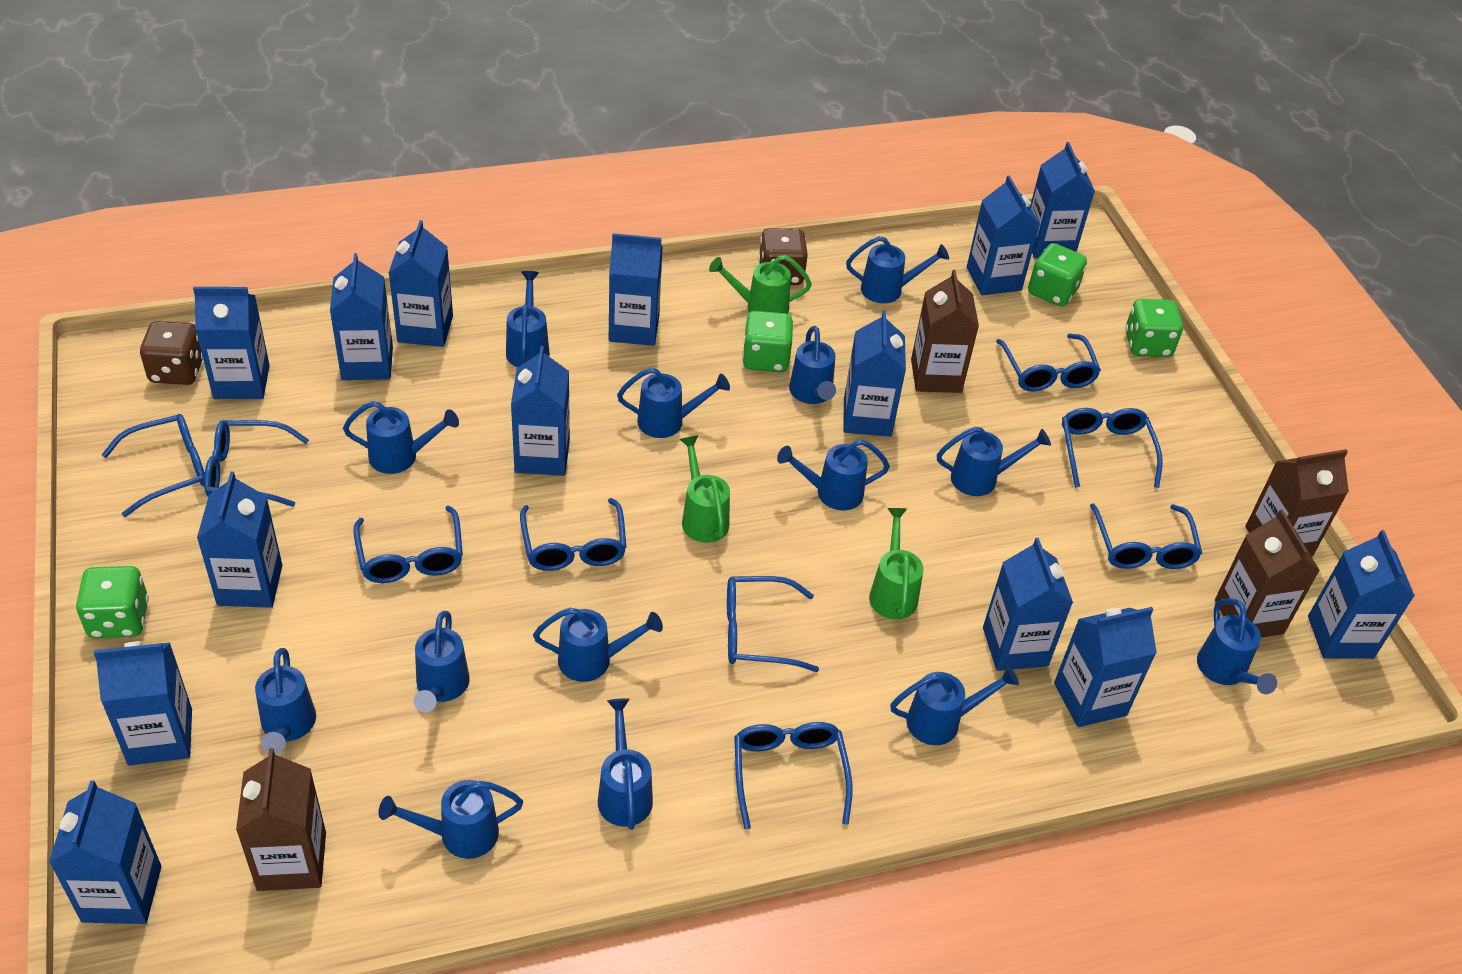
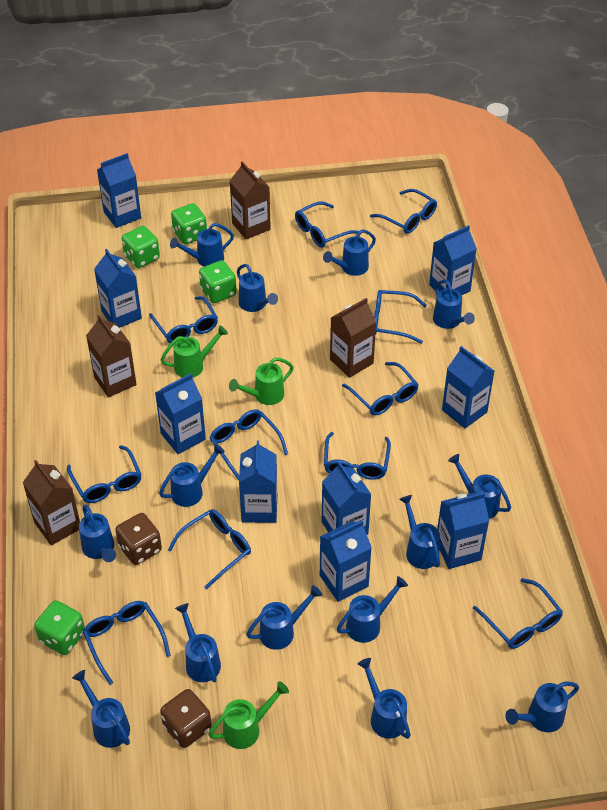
blue carton: [49,780,162,924] [94,641,192,766] [193,287,270,399] [197,472,282,608] [330,253,393,380] [389,220,453,347] [511,346,570,476] [609,233,663,346] [843,310,906,437] [967,176,1040,295] [983,538,1073,671] [1030,142,1095,258] [1054,607,1157,727] [1308,530,1415,659] = 14 -> [94,249,142,328] [97,153,141,228] [155,374,206,454] [239,440,277,523] [320,520,372,602] [322,461,371,535] [429,225,477,295] [437,492,489,569] [442,346,494,429] = 9
blue glasses: [102,414,205,517] [204,420,309,507] [353,506,463,583] [520,498,626,571] [727,576,819,672] [734,722,852,830] [996,334,1101,391] [1062,408,1163,488] [1090,503,1202,569] = 9 -> [67,445,142,503] [83,601,171,685] [149,296,218,343] [168,509,251,589] [209,409,288,480] [295,202,359,248] [324,432,391,480] [342,362,419,415] [370,189,437,234] [374,290,427,344] [473,578,563,649] = 11

